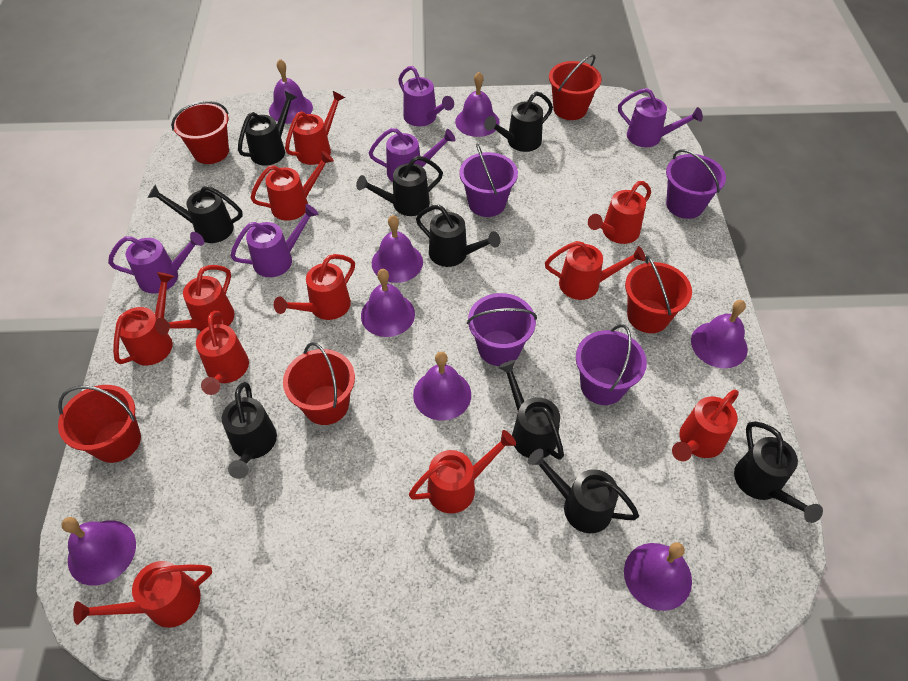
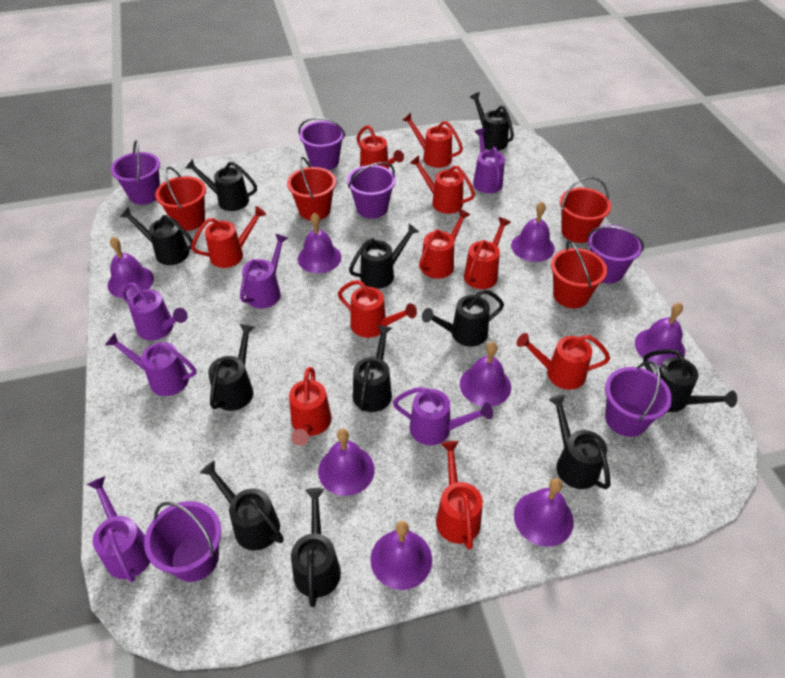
black watering can: [148,185,243,243] [222,382,277,479] [238,91,297,166] [356,156,443,216] [416,205,500,267] [484,92,553,152] [498,360,564,460] [528,449,639,533] [734,421,823,523] = 9 -> [120,207,193,265] [186,159,257,211] [200,461,284,551] [208,324,255,411] [291,488,341,607] [349,224,419,289] [353,325,392,412] [422,289,504,346] [470,92,514,151] [549,395,610,489] [643,349,737,412] = 11
purple bucket: [459,143,518,217] [467,293,537,366] [576,324,647,405] [666,149,726,219] = 4 -> [111,140,160,204] [144,501,221,582] [298,117,345,170] [347,162,396,218] [587,225,644,283] [605,361,672,437] = 6
purple watering can: [108,232,204,294] [230,204,318,277] [369,128,456,182] [398,66,454,126] [618,88,703,147] = 5 -> [86,476,150,582] [105,333,196,396] [122,282,188,340] [240,233,288,309] [393,387,493,445] [473,128,505,193] = 6
red bucket: [58,385,141,463] [171,101,229,164] [283,342,355,425] [549,54,602,120] [625,256,692,333] = 5 -> [155,167,206,231] [287,157,336,221] [551,240,607,308] [560,177,611,243] = 4
red watering can: [73,561,212,628] [113,272,174,365] [155,265,235,335] [196,311,249,395] [251,151,334,221] [274,254,355,320] [285,91,345,165] [409,430,516,513] [545,241,645,300] [588,181,651,244] [672,389,739,461] = 11 -> [191,206,266,268] [289,367,332,446] [338,280,417,338] [357,125,404,169] [403,113,463,168] [410,155,475,214] [419,209,470,279] [436,441,483,550] [464,217,511,289] [516,333,610,390] = 10

